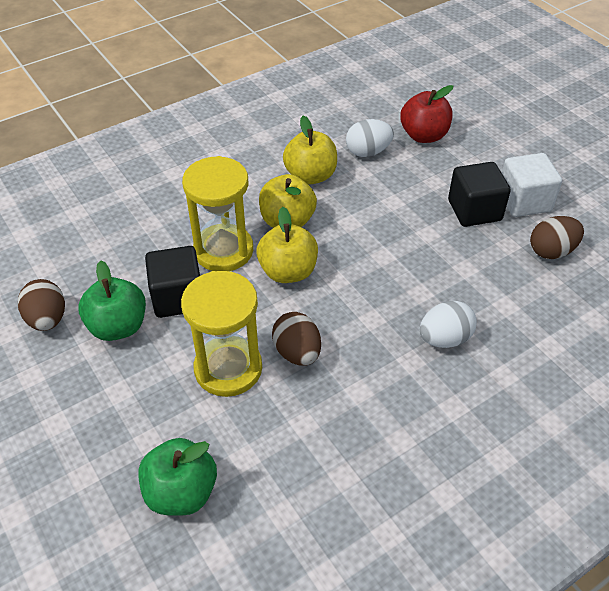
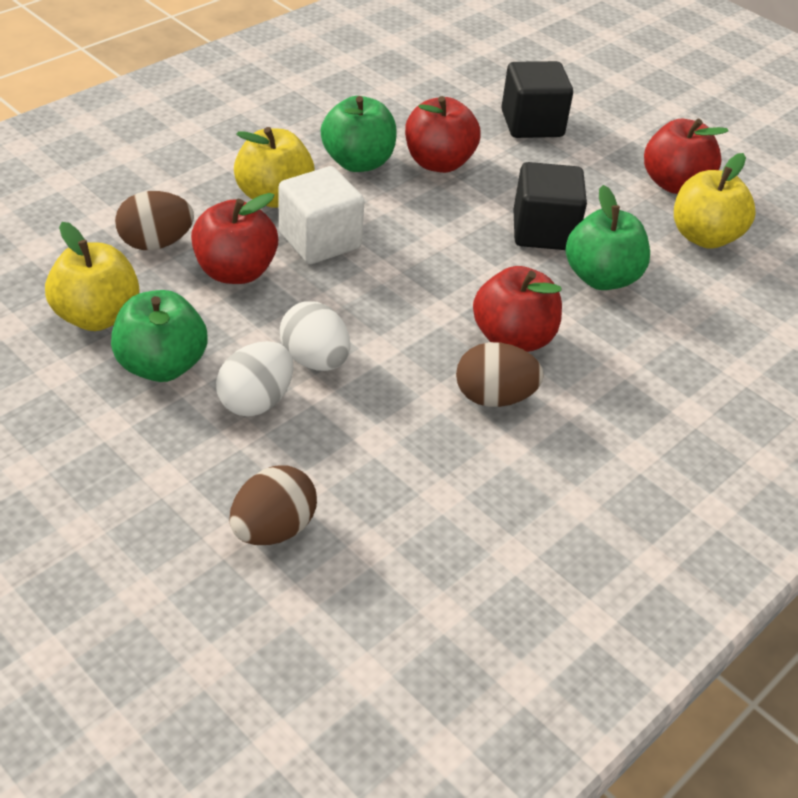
green apple: [78,260,146,341] [138,438,217,516] = 2 -> [111,290,208,382] [321,96,397,172] [566,185,650,290] = 3
red apple: [400,85,453,143] = 1 -> [191,193,278,284] [405,96,480,173] [473,266,562,352] [644,118,729,194] = 4
yellow hourglass: [181,271,262,397] [182,156,253,271] = 2 -> none = 0

